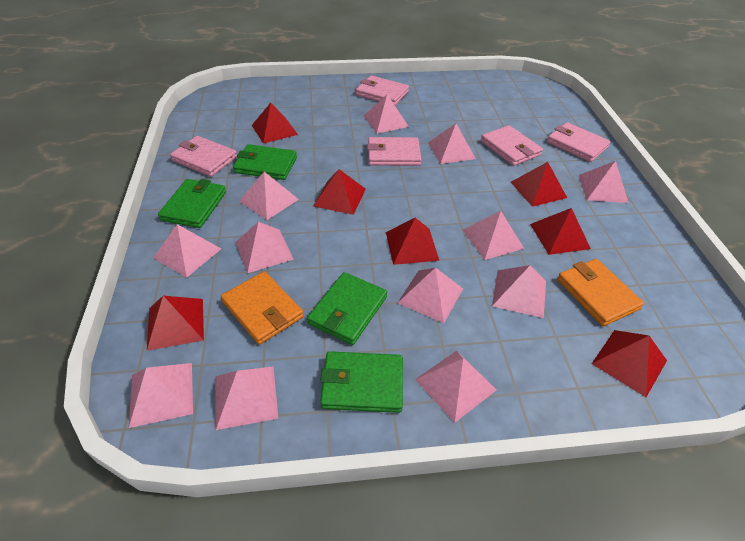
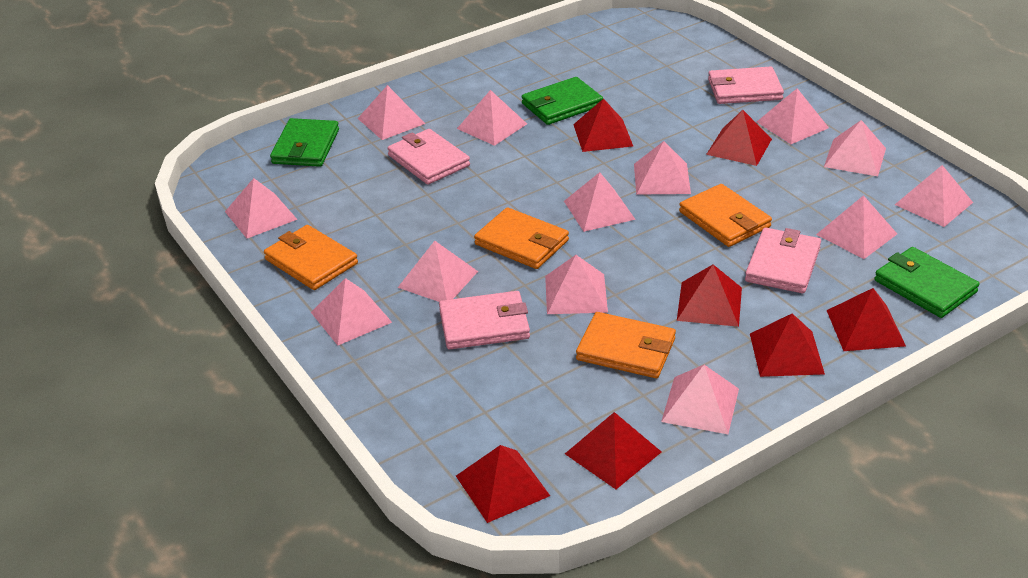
green wallet: [158,179,226,228] [233,144,297,180] [307,272,387,345] [320,351,403,413] = 4 -> [270,118,339,167] [522,77,603,125] [875,247,980,318] = 3
orange wallet: [221,271,304,345] [557,259,644,326] = 2 -> [264,225,358,290] [474,207,569,269] [576,312,676,378] [679,184,772,247] = 4
pink pyramid: [129,363,193,428] [153,224,221,278] [215,367,278,430] [236,222,294,273] [239,172,299,220] [364,94,409,134] [398,267,463,323] [415,351,496,423] [428,123,476,164] [463,211,524,260] [492,265,546,318] [579,161,629,203] = 12 -> [225,178,298,238] [311,278,392,345] [358,85,425,140] [398,241,478,302] [457,90,527,146] [545,255,608,314] [564,172,636,232] [634,141,691,195] [661,365,739,434] [757,88,829,144] [816,195,897,259] [824,120,886,176] [895,165,973,227] = 13
pink wallet: [170,136,237,177] [356,75,409,105] [367,137,421,166] [481,125,543,166] [547,122,611,162] = 5 -> [387,129,470,185] [439,291,530,349] [708,67,784,104] [745,228,821,293] = 4

